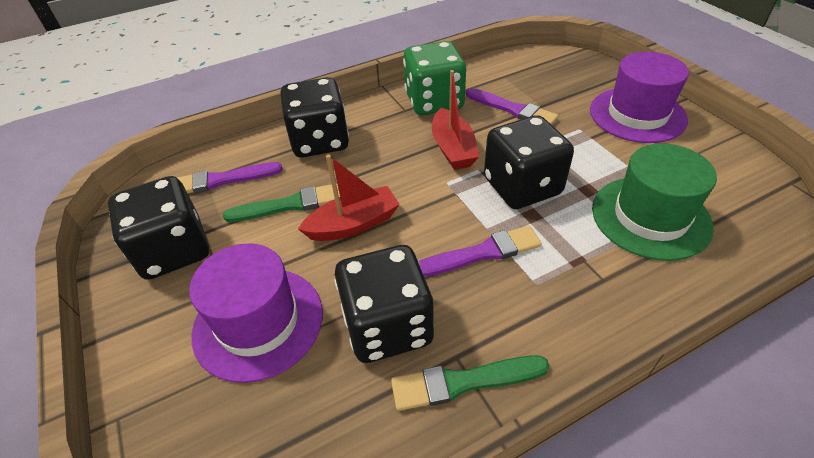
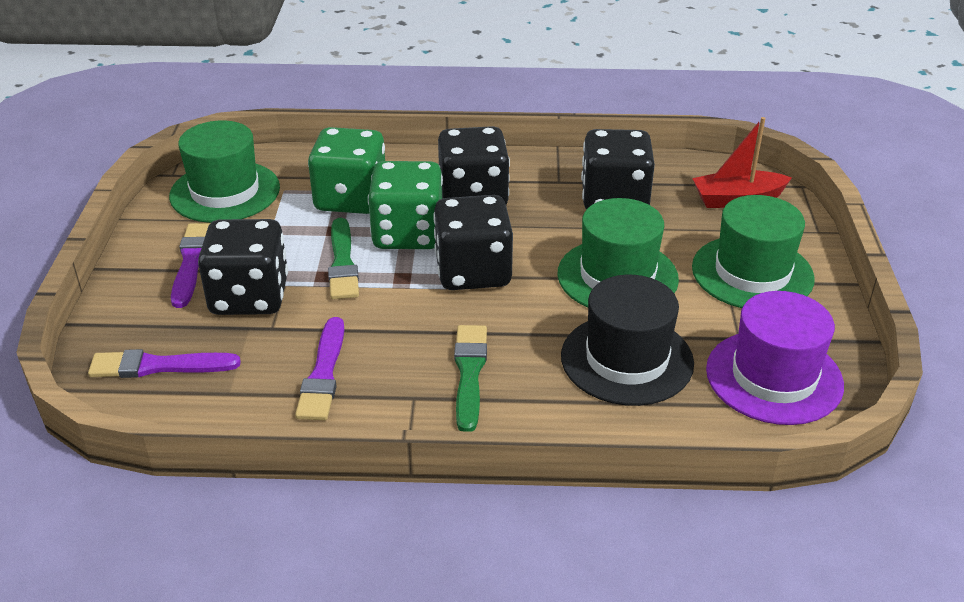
black hat: none = 0 -> [561,275,694,406] = 1
green dice: [403,41,466,115] = 1 -> [308,127,385,214] [368,161,443,249] = 2
green hat: [592,143,717,261] = 1 -> [169,121,280,223] [557,198,679,308] [692,195,815,308] = 3
purple hat: [189,243,323,383] [590,52,689,143] = 2 -> [706,291,844,425] = 1
red boat: [298,154,400,241] [432,70,479,170] = 2 -> [692,117,792,208] = 1

